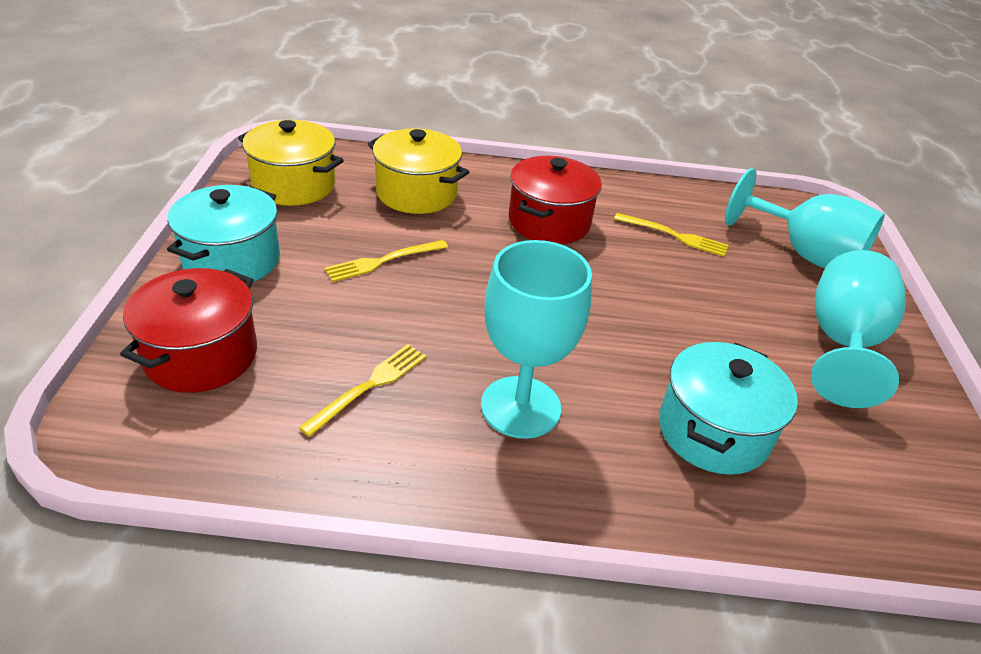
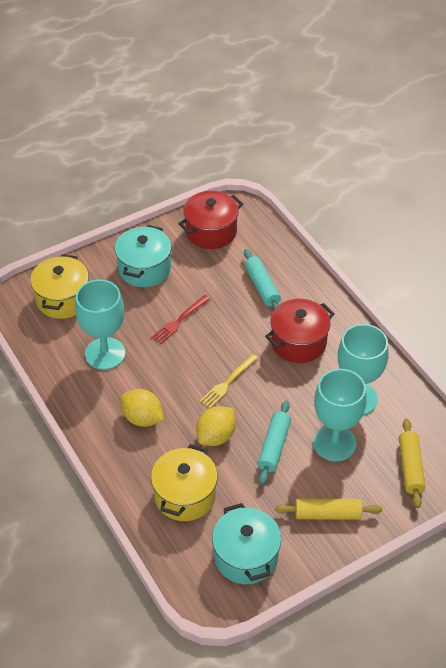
red fork: none = 0 -> [151,295,210,344] = 1
turquoise rolling pin: none = 0 -> [244,249,281,309] [257,400,291,485] = 2
yellow fork: [298,344,426,437] [324,240,448,282] [614,213,729,257] = 3 -> [200,354,258,408] = 1
yellow lemon: none = 0 -> [120,389,164,427] [196,406,236,446] = 2
yellow rolling pin: none = 0 -> [275,499,382,520] [399,419,426,508] = 2

